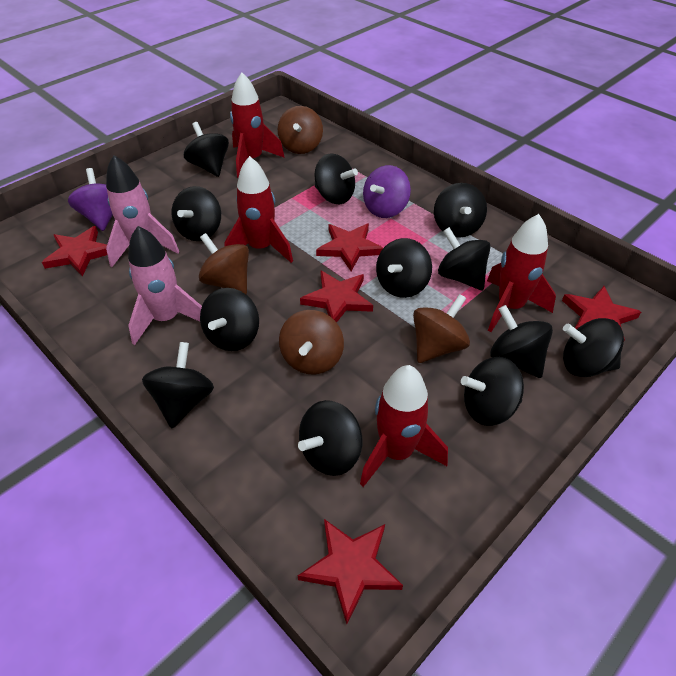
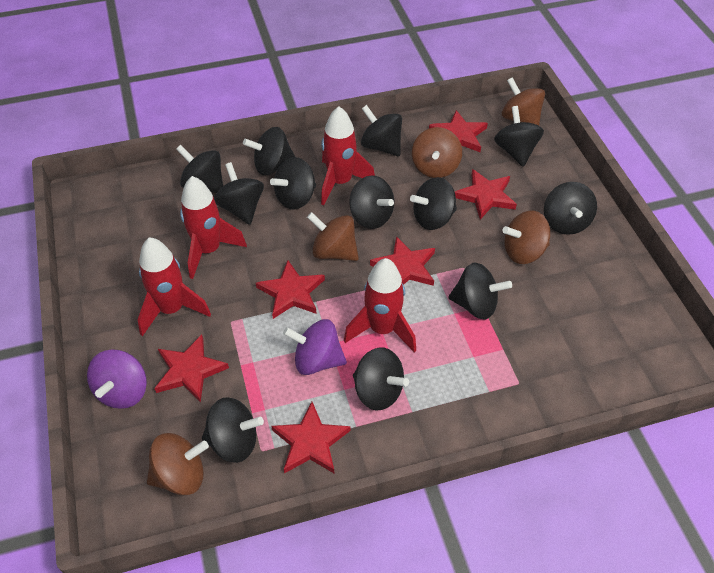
brown spinning top: [199,233,249,294] [278,106,323,154] [279,310,344,375] [413,294,470,363] = 4 -> [147,433,209,495] [307,212,359,261] [412,127,462,178] [502,77,545,126] [502,211,550,264] = 5
pink rocket: [106,155,179,267] [128,226,202,345] = 2 -> none = 0
red star: [42,226,107,276] [298,519,403,624] [300,270,373,323] [316,224,383,271] [562,286,641,340] = 5 -> [154,335,229,403] [256,260,325,319] [272,402,351,473] [370,236,435,286] [429,110,488,152] [455,169,517,219] = 6

